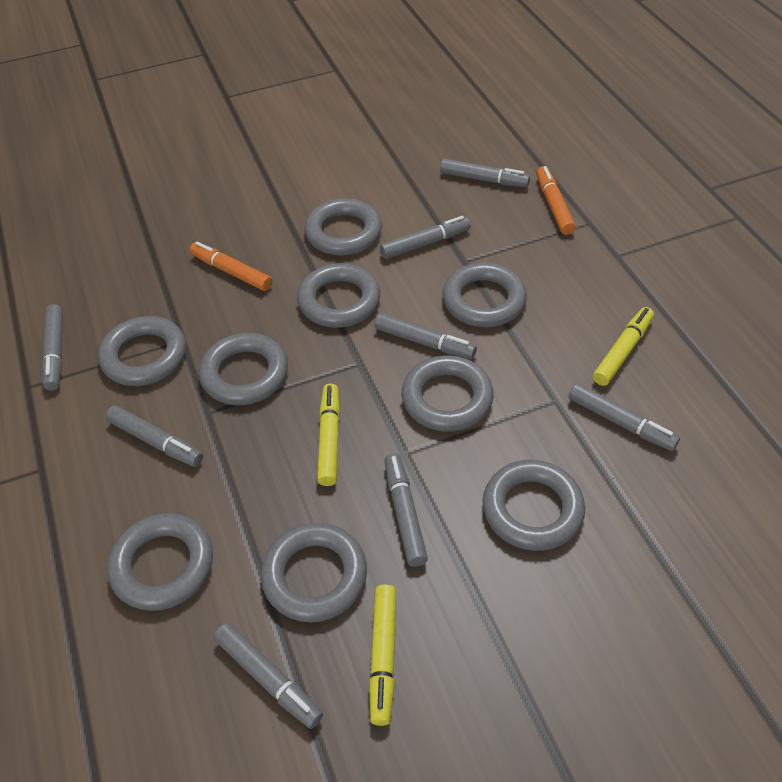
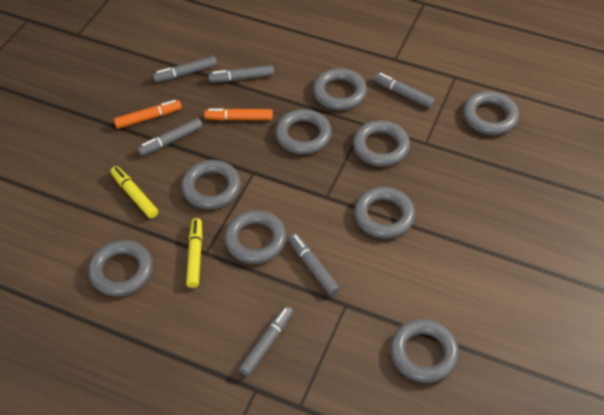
grey marker: [41,304,63,391] [105,405,203,467] [213,623,323,729] [374,313,477,359] [380,216,471,259] [385,453,428,567] [440,159,530,187] [568,383,680,451] = 8 -> [137,118,203,156] [153,56,217,82] [208,65,274,83] [239,306,293,376] [288,233,340,296] [374,73,435,108] = 6
yellow marker: [317,384,340,486] [369,585,396,726] [593,307,654,386] = 3 -> [111,166,158,218] [186,218,202,288] = 2

